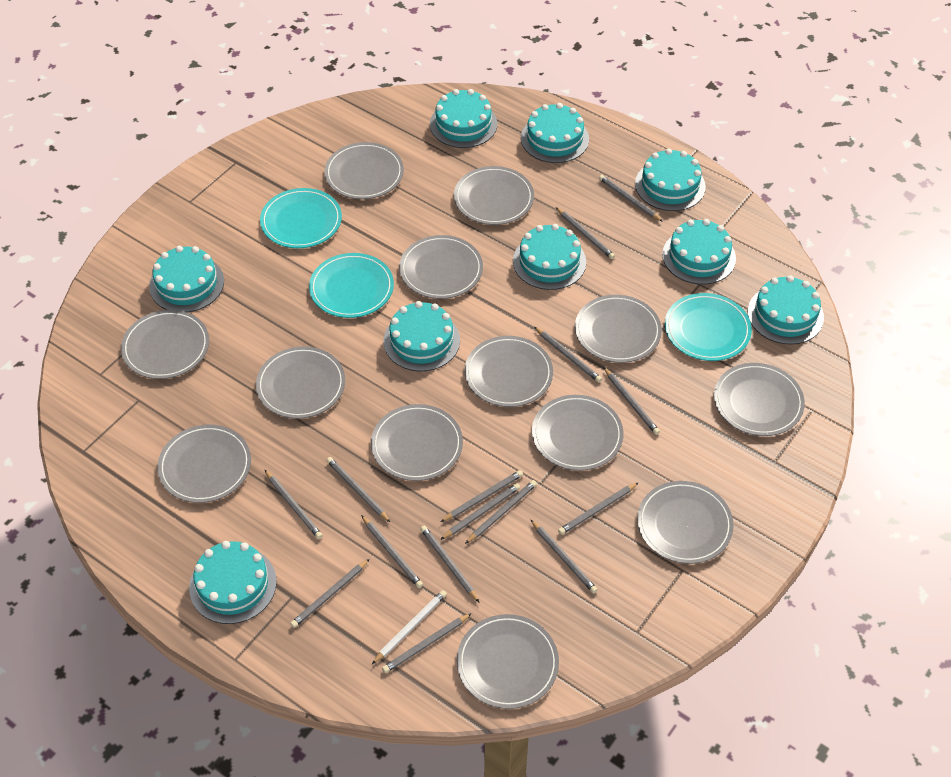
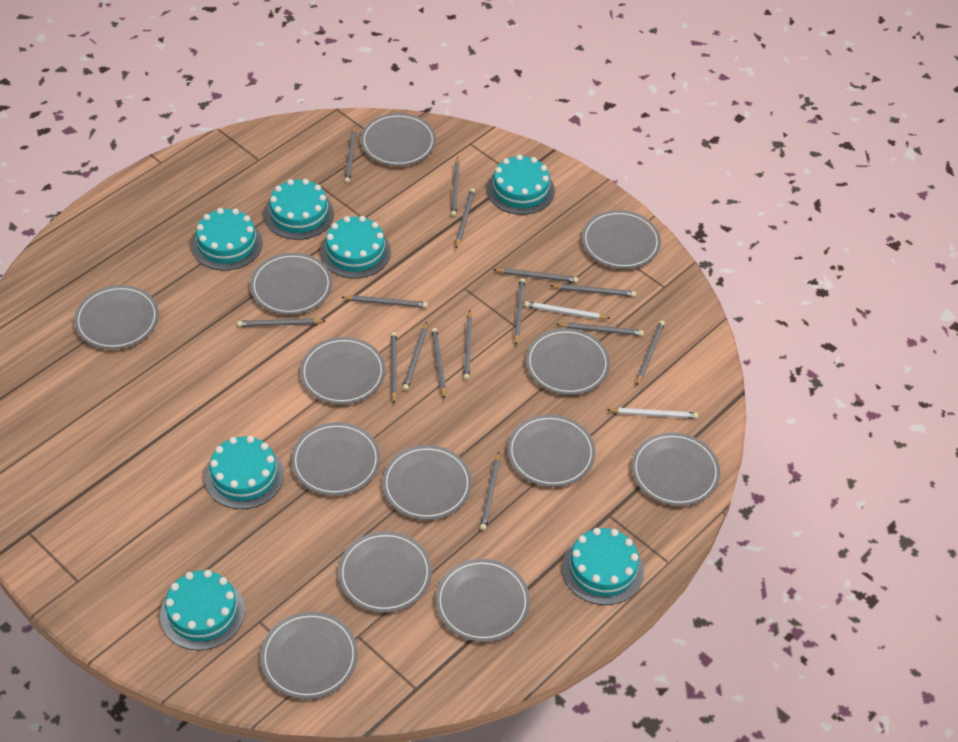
turquoise cake: [149,246,224,312] [189,541,277,624] [384,301,460,371] [430,89,497,148] [513,224,586,290] [521,103,589,163] [635,148,706,211] [662,219,736,284] [748,275,824,345] = 9 -> [160,570,245,650] [192,208,262,271] [205,436,284,509] [264,179,334,240] [320,216,391,278] [487,154,555,215] [562,528,644,605] = 7
turquoise plate: [260,188,342,248] [309,253,394,318] [665,293,752,361] = 3 -> none = 0
white pencil: [372,590,447,664] = 1 -> [524,301,611,319] [607,408,698,419] = 2

